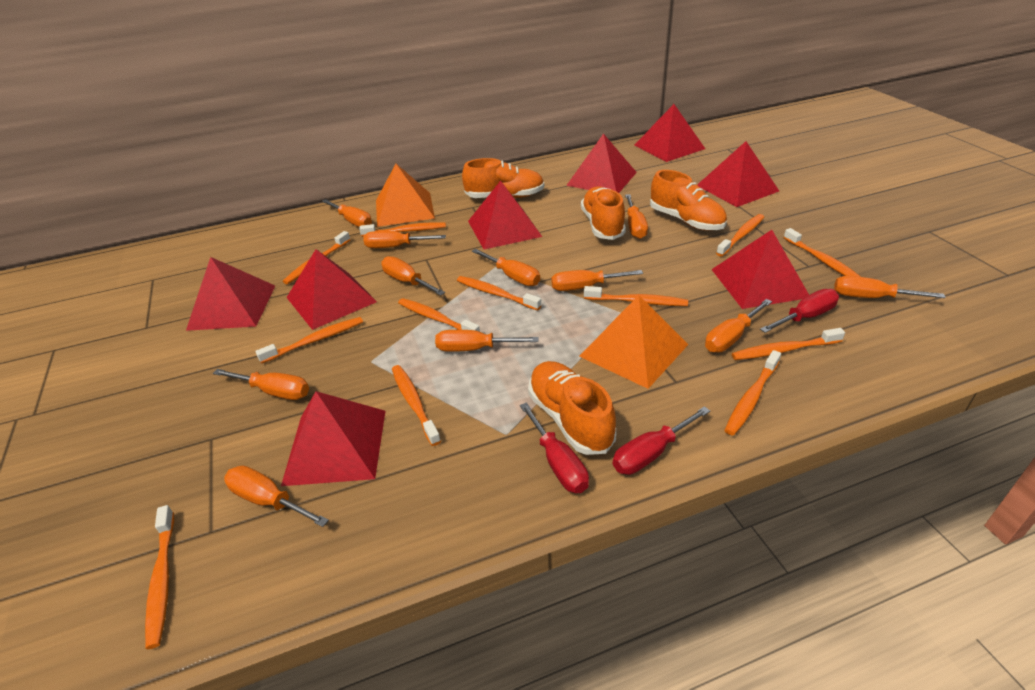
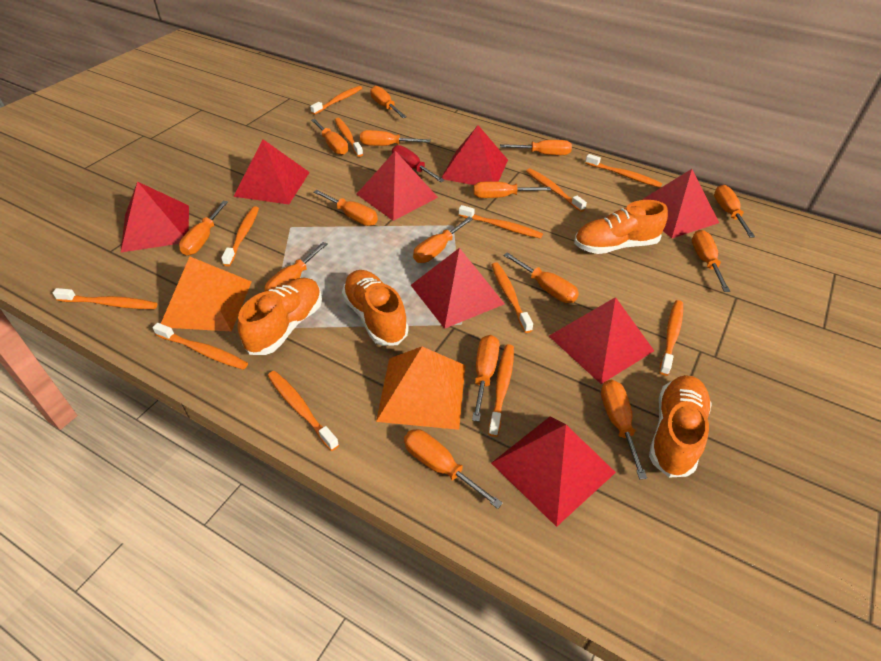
orange screwdriver: [213,369,309,400] [224,465,329,527] [322,199,372,227] [363,231,446,248] [381,256,445,296] [435,330,538,352] [472,249,540,286] [551,270,643,291] [625,194,648,239] [705,299,772,352] [834,276,946,298] = 11 -> [179,201,228,256] [264,242,328,292] [311,119,348,155] [313,190,378,226] [360,130,431,146] [370,86,406,118] [404,429,503,509] [413,217,473,263] [472,335,500,422] [473,181,551,198] [500,140,572,155] [503,252,579,303] [601,380,647,479] [692,230,730,292] [714,185,755,238] = 15
red screwdriver: [520,402,589,493] [613,406,710,475] [760,289,839,333] = 3 -> [392,145,445,182] = 1

